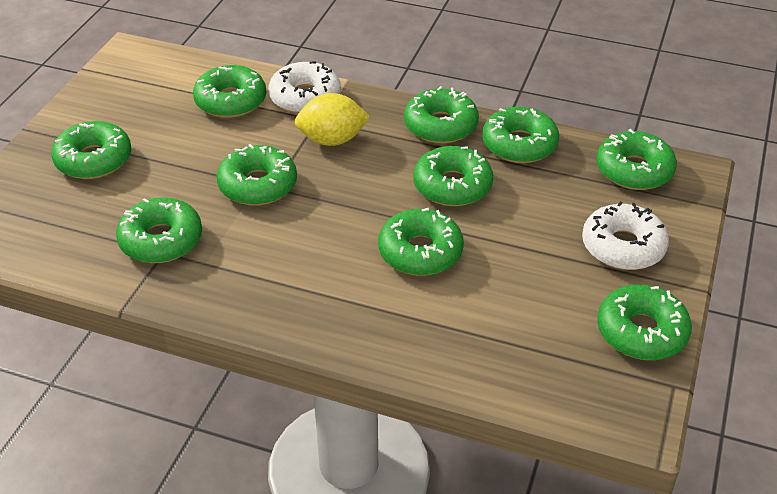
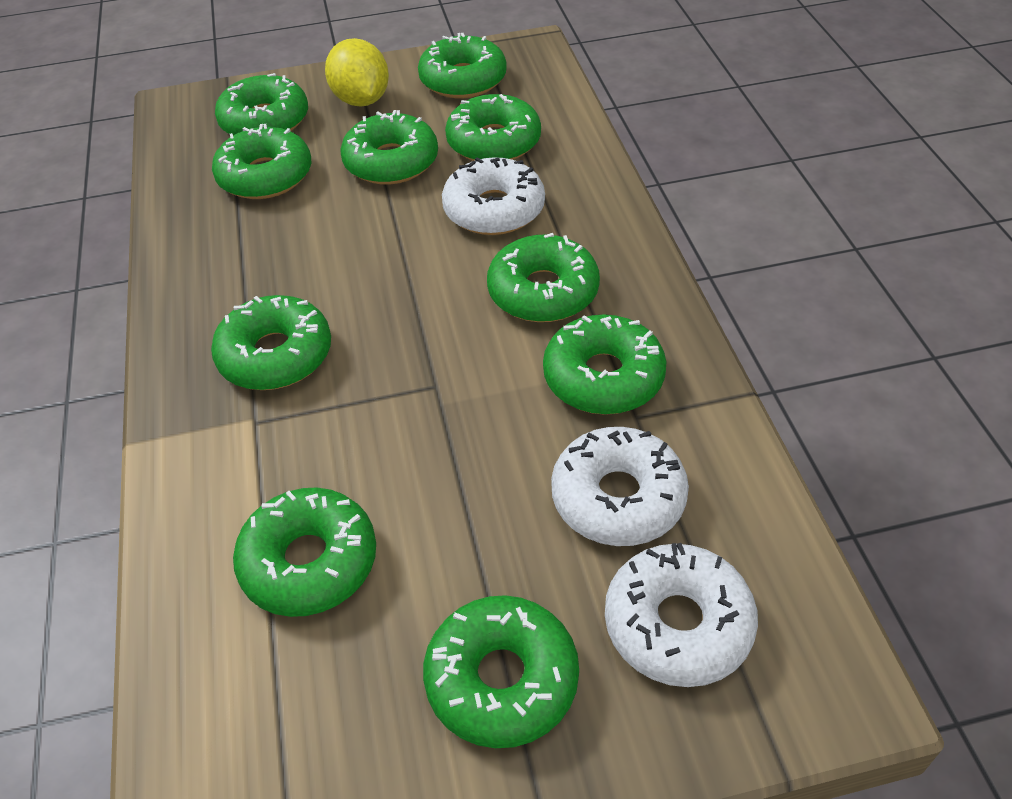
white donut: [268,61,341,114] [582,201,669,270] = 2 -> [442,157,545,235] [551,427,689,546] [605,543,758,687] = 3

